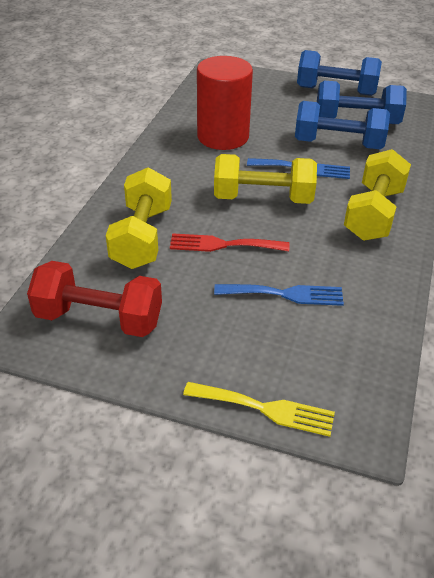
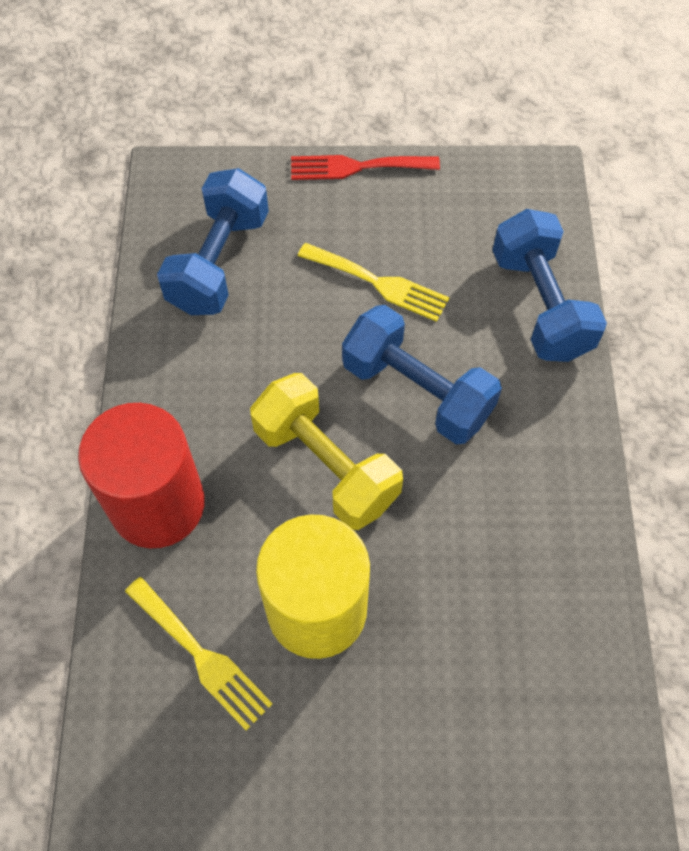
blue fork: [214,284,344,306] [247,158,350,179] = 2 -> none = 0
red dumbbell: [27,261,162,337] = 1 -> none = 0
yellow cylinder: none = 0 -> [256,514,370,659] = 1
yellow dumbbell: [106,167,172,269] [214,154,317,204] [344,149,411,241] = 3 -> [250,373,403,530] = 1
yellow fork: [183,382,335,437] = 1 -> [125,577,273,730] [298,243,449,322] = 2

